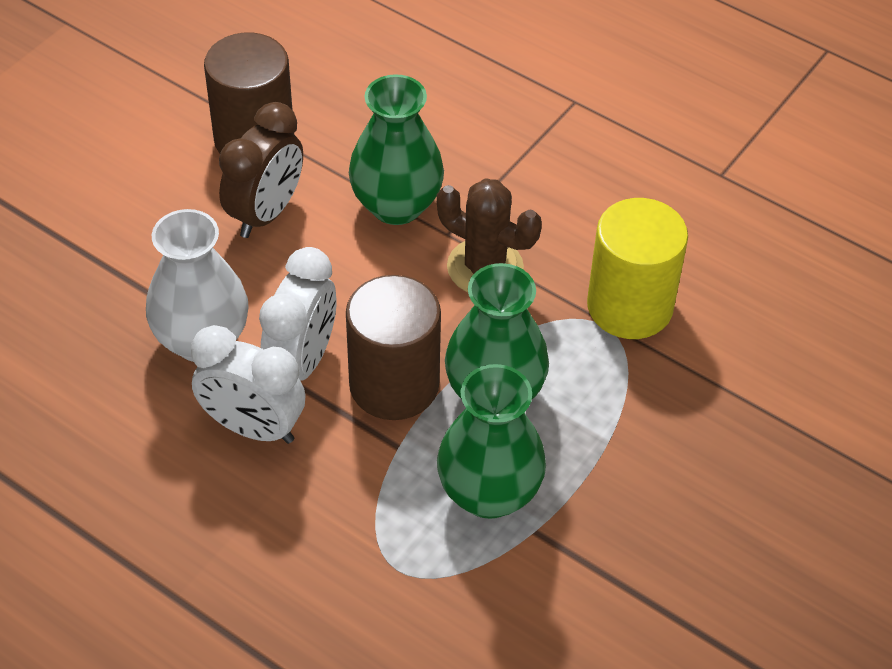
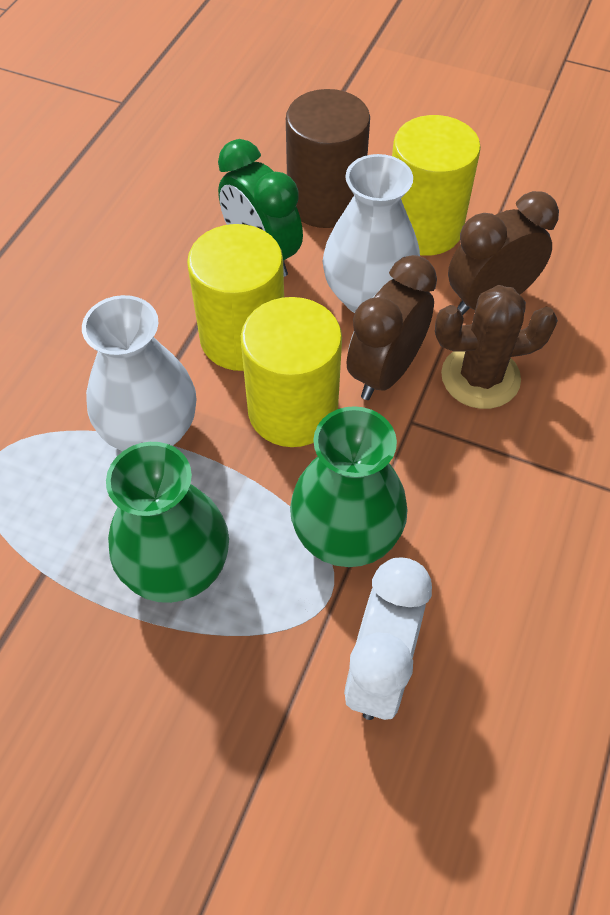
brown clock: [219,102,303,238] = 1 -> [347,255,437,400] [448,191,559,315] = 2
brown cylinder: [204,33,294,153] [346,275,441,420] = 2 -> [286,89,370,228] = 1
green clock: none = 0 -> [218,139,303,277] = 1
green vase: [349,74,444,225] [437,364,546,519] [445,263,549,399] = 3 -> [106,442,229,603] [290,406,407,567] = 2
white clock: [191,325,306,444] [259,247,337,381] = 2 -> [344,557,432,720] = 1
white vase: [146,209,249,362] = 1 -> [82,295,197,451] [323,154,420,313] = 2
yellow cylinder: [587,198,688,339] = 1 -> [187,224,284,371] [241,297,342,447] [392,115,481,256] = 3

